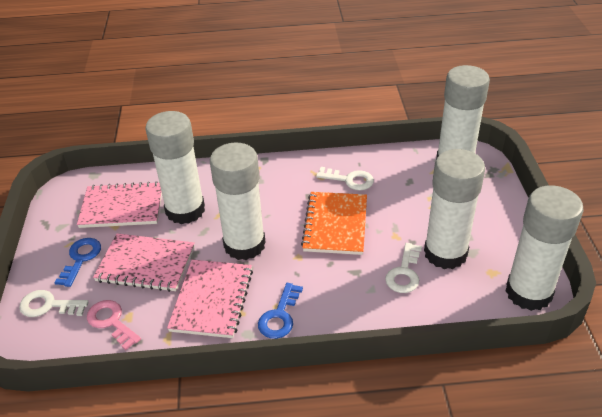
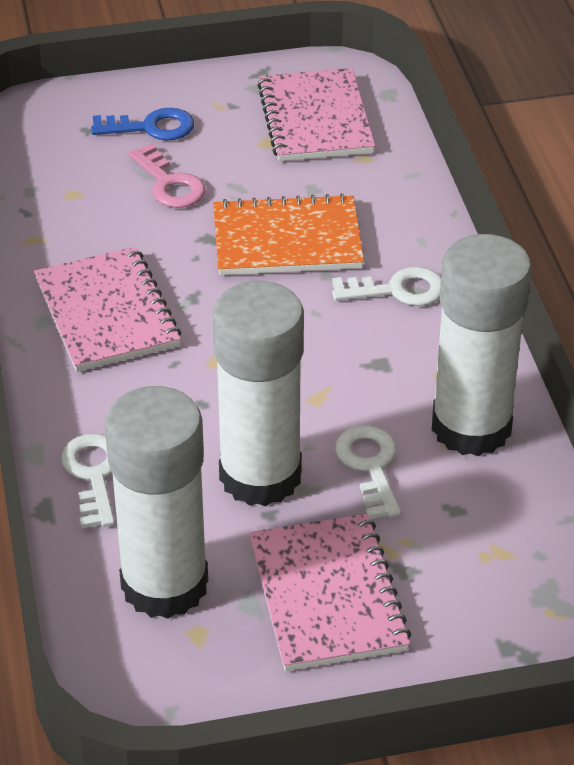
blue key: [54,238,101,287] [258,283,303,339] = 2 -> [91,108,194,140] = 1
white glue stick: [145,111,205,224] [210,143,266,260] [424,149,485,269] [436,65,490,159] [506,185,583,311] = 5 -> [105,386,208,619] [212,281,304,506] [432,234,532,456] = 3

